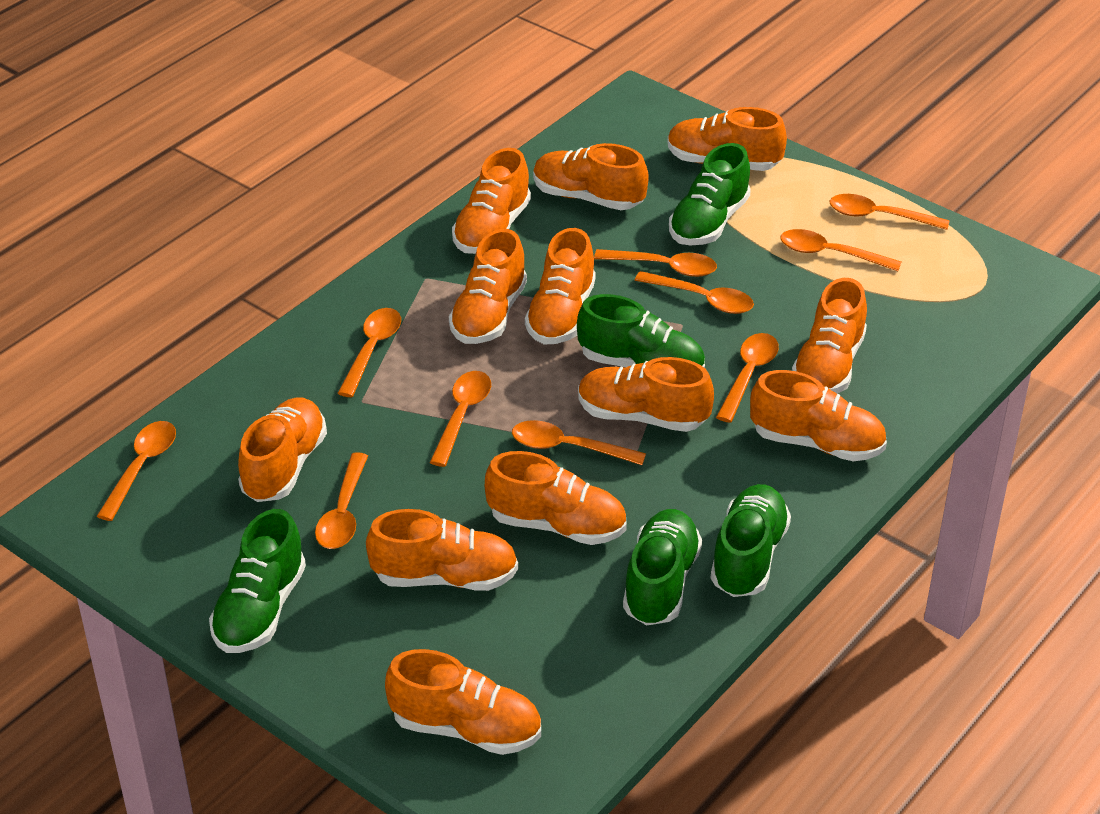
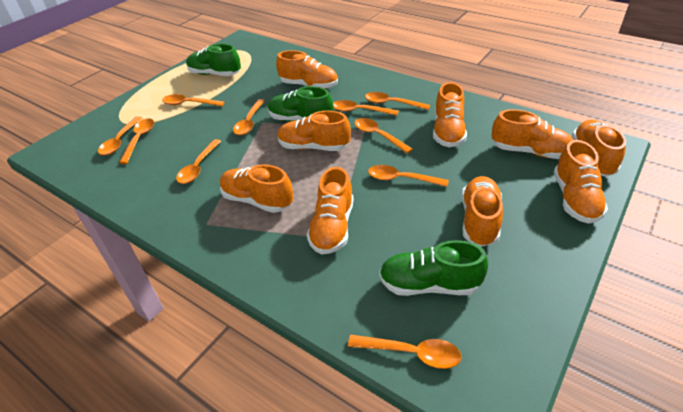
green shoe: [209,509,306,653] [577,294,705,368] [623,509,702,625] [669,143,751,246] [711,484,791,597] = 5 -> [186,44,241,76] [268,86,333,121] [379,240,488,296] = 3
orange shoe: [238,397,327,502] [366,509,518,591] [385,649,541,755] [449,229,527,344] [452,148,531,254] [485,451,627,545] [525,228,596,344] [533,143,649,210] [578,357,714,432] [667,107,787,171] [750,370,887,461] [792,278,867,394] = 12 -> [220,164,293,213] [276,50,338,89] [278,111,351,151] [307,167,354,254] [433,82,467,147] [461,176,503,247] [491,109,573,159] [554,140,608,224] [572,120,626,177] = 9

